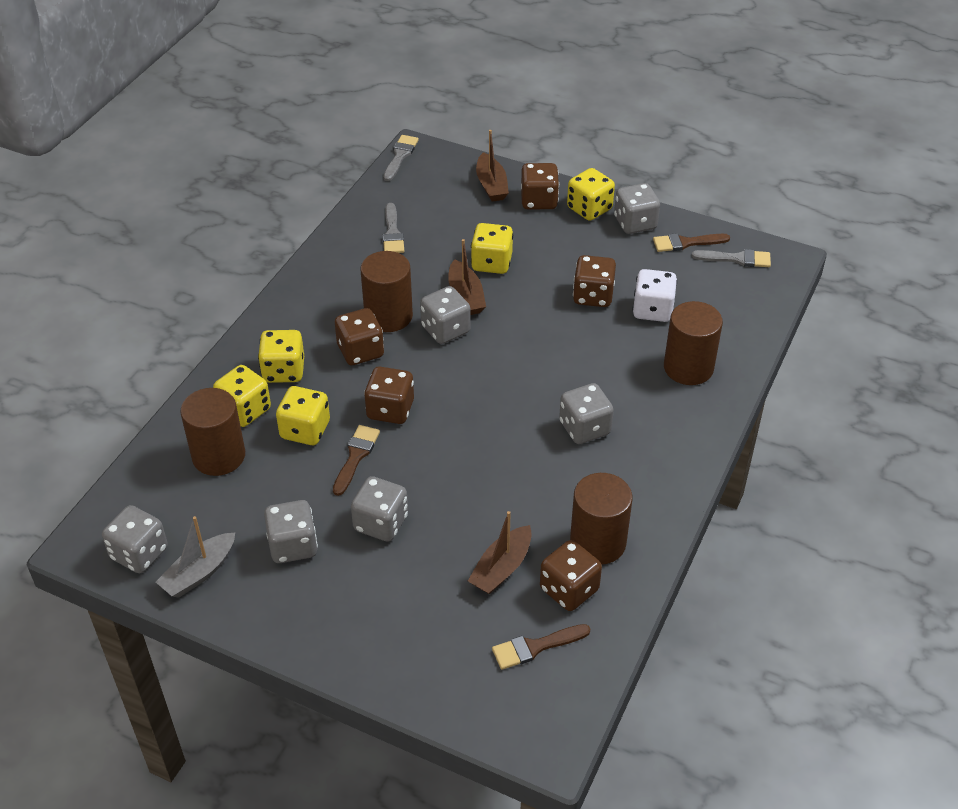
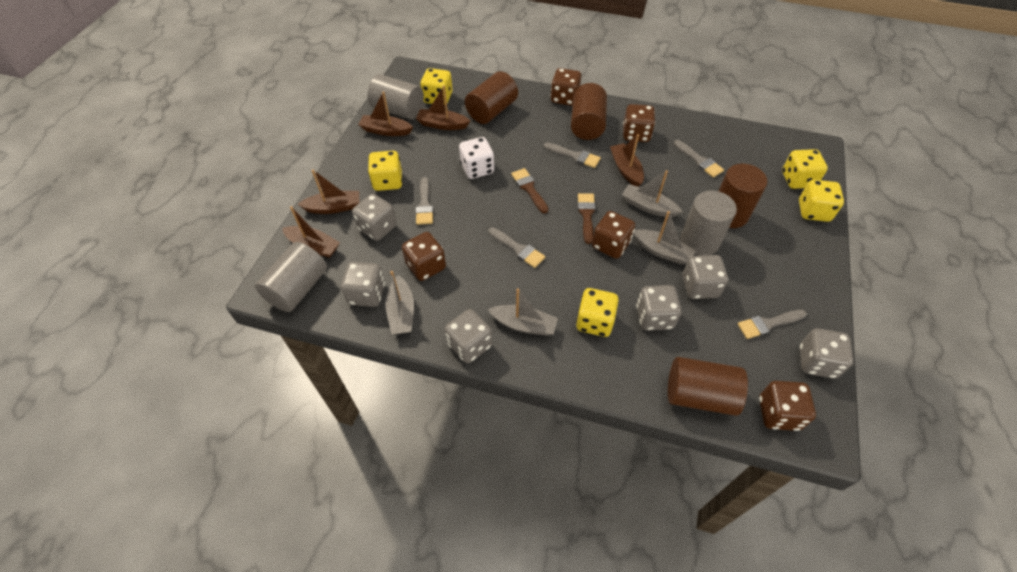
brown boat: [448,239,486,315] [468,511,532,594] [476,130,509,202] = 3 -> [282,206,340,258] [297,170,360,214] [358,91,413,136] [416,85,470,130] [610,134,644,187] = 5
brown brush: [333,425,380,496] [492,624,590,670] [653,233,730,252] = 3 -> [511,168,548,213] [578,193,596,244] = 2
grey boat: [156,516,235,598] = 1 -> [385,271,414,334] [488,288,558,336] [622,170,682,217] [633,211,696,265] = 4
grey brush: [382,203,404,253] [383,135,419,181] [692,249,771,267] = 3 -> [416,177,433,225] [489,227,545,268] [544,143,601,168] [674,140,724,178] [738,310,807,339] = 5
grey cylinder: none = 0 -> [255,242,327,312] [367,74,424,120] [680,190,737,256] = 3

